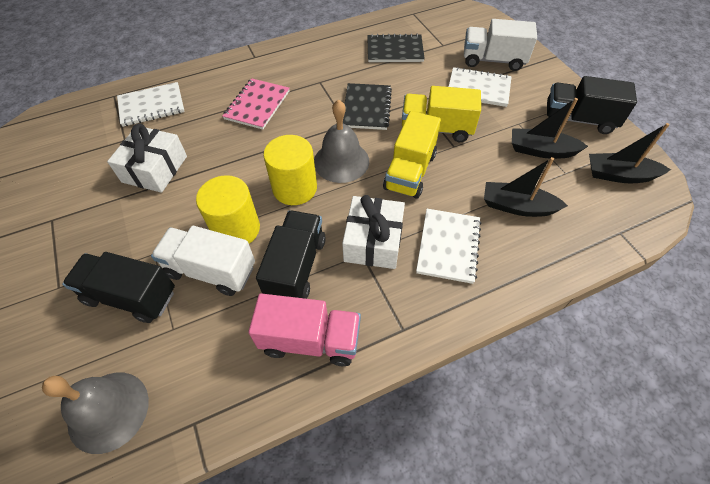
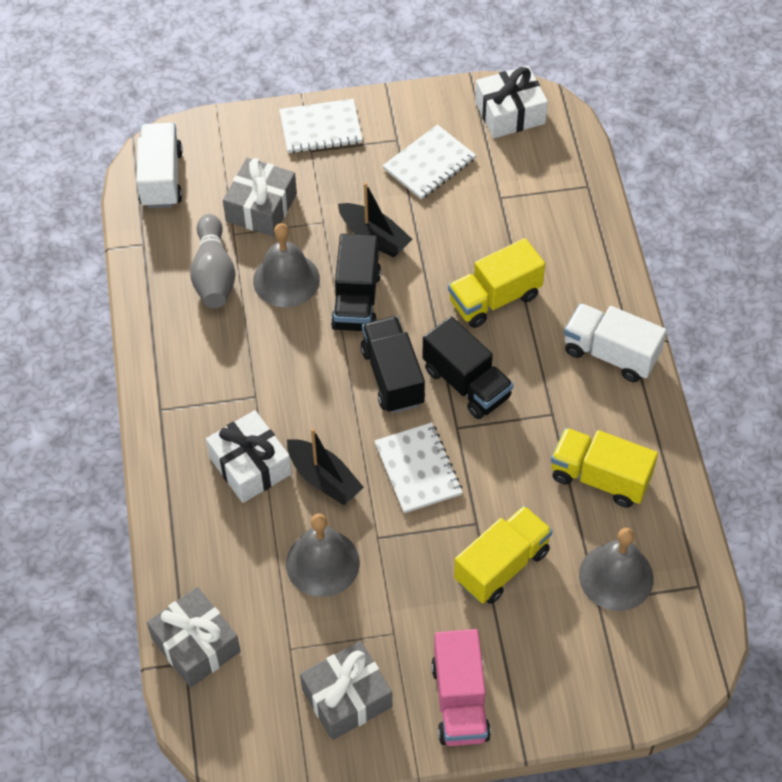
black boat: [484,157,568,217] [512,98,588,159] [589,123,671,183] = 3 -> [287,428,364,505] [338,182,413,258] = 2
black notebook: [343,83,392,130] [367,34,425,62] = 2 -> none = 0
grey bell: [42,373,149,454] [314,99,369,183] = 2 -> [253,223,320,307] [286,514,360,597] [579,528,654,611] = 3
grey bowling pin: none = 0 -> [190,214,236,308] = 1
grey gift: none = 0 -> [147,587,240,688] [223,158,297,237] [300,641,392,740] = 3
pink notebook: [222,78,290,130] = 1 -> none = 0
yellow cylinder: [196,175,260,244] [263,135,317,205] = 2 -> none = 0
yellow truck: [383,111,441,199] [402,86,481,142] = 2 -> [448,238,545,328] [454,506,552,604] [551,428,658,508] = 3

